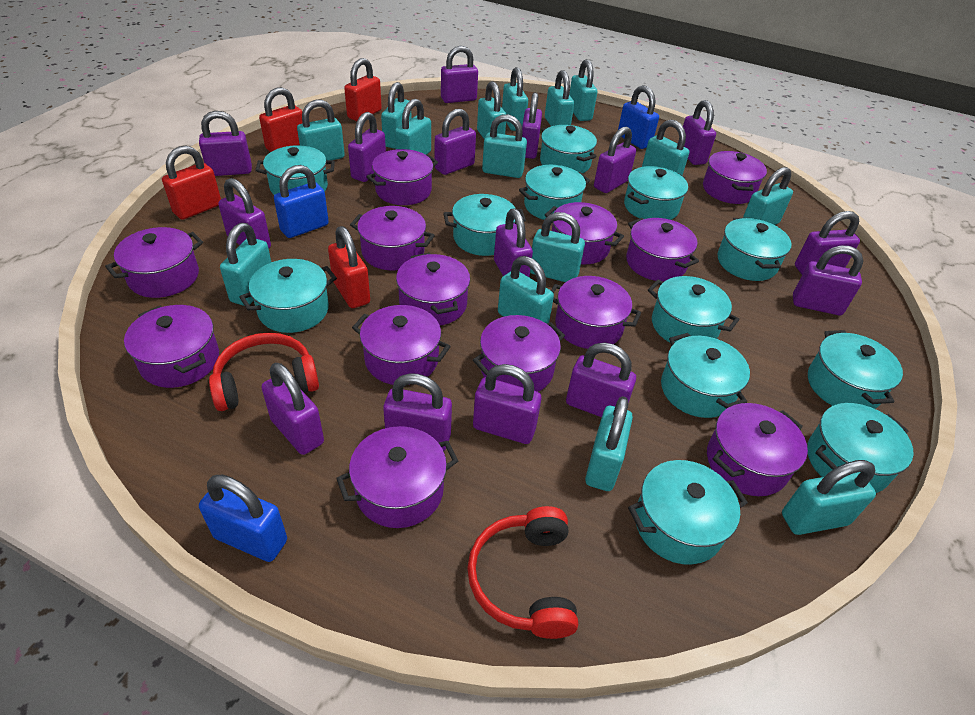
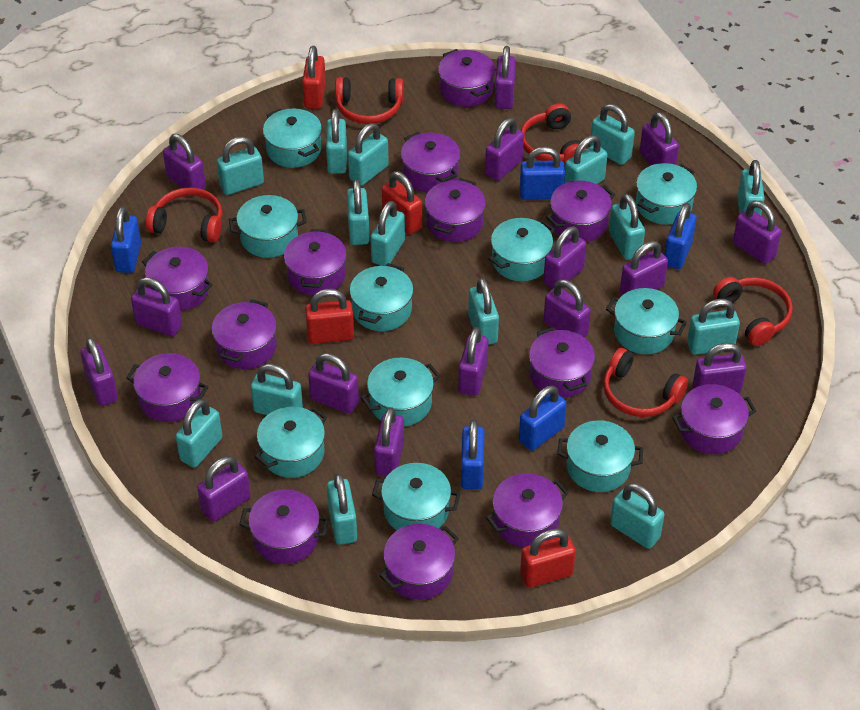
blue padlock: [199,475,287,562] [274,165,329,238] [618,85,659,149] = 3 -> [111,206,141,273] [461,419,485,490] [519,385,567,451] [520,147,565,200] [664,203,696,269] = 5
red headphones: [209,333,319,411] [467,506,578,639] = 2 -> [146,187,223,243] [335,77,404,124] [521,103,586,163] [603,348,688,417] [713,277,793,346] = 5
turquoise pot: [239,259,337,333] [255,145,335,195] [443,194,526,256] [519,165,590,220] [540,125,597,174] [624,166,688,220] [628,460,748,565] [648,276,740,342] [661,333,750,418] [717,218,792,281] [807,403,914,493] [808,330,903,409] = 12 -> [229,195,307,258] [255,407,327,478] [263,108,322,168] [350,263,414,331] [360,358,440,426] [372,463,460,530] [489,218,555,281] [557,420,644,492] [606,288,687,354] [636,163,697,225] = 10

